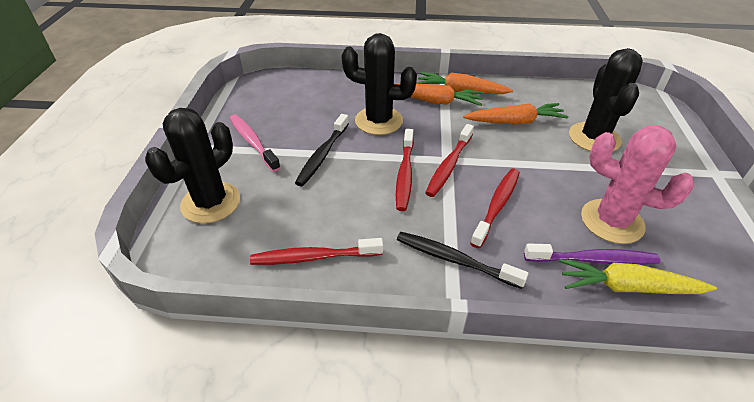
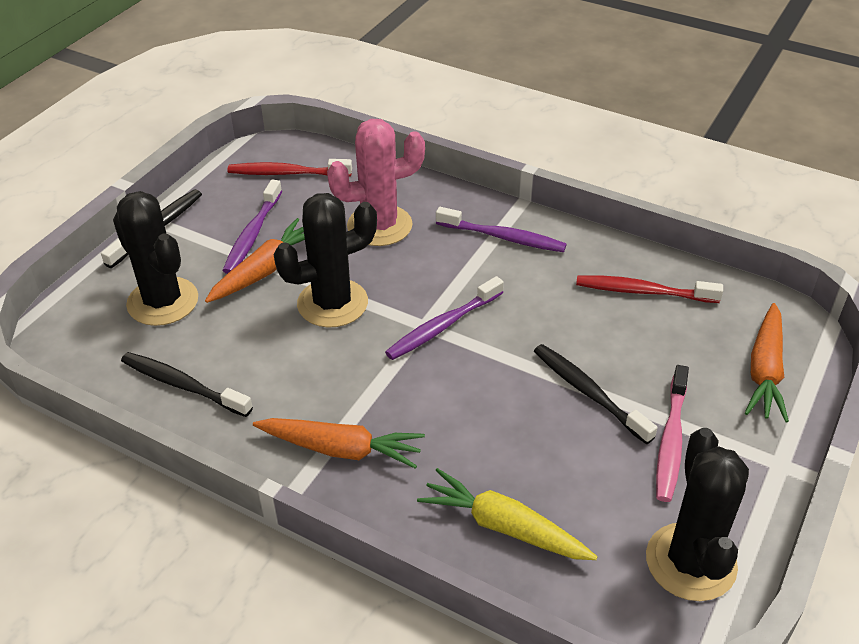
black toothbrush: [295,114,349,186] [397,232,528,289] = 2 -> [101,189,202,268] [121,352,253,417] [534,344,658,445] = 3
purple toothbrush: [524,244,661,265] = 1 -> [222,179,282,274] [385,276,504,360] [436,207,567,252] = 3
red toothbrush: [250,238,383,265] [396,129,414,211] [425,124,474,197] [470,169,520,248] = 4 -> [228,159,352,177] [576,275,723,303] = 2

